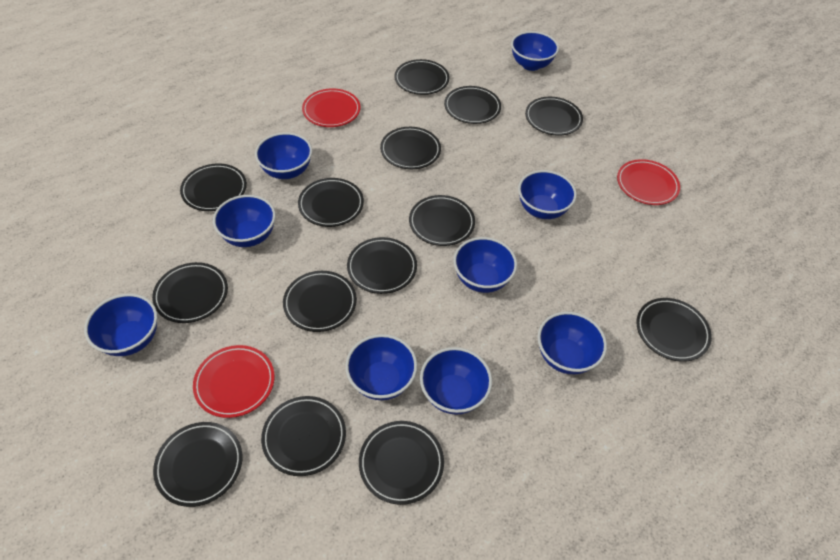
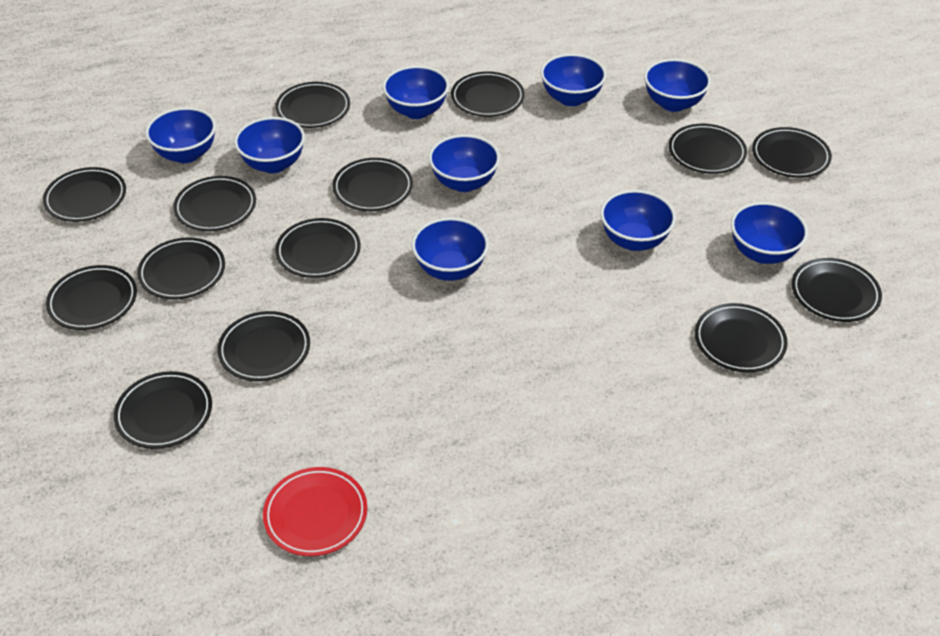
red plate: [193,345,274,418] [302,89,360,127] [617,159,680,205] = 3 -> [263,467,367,556] = 1

